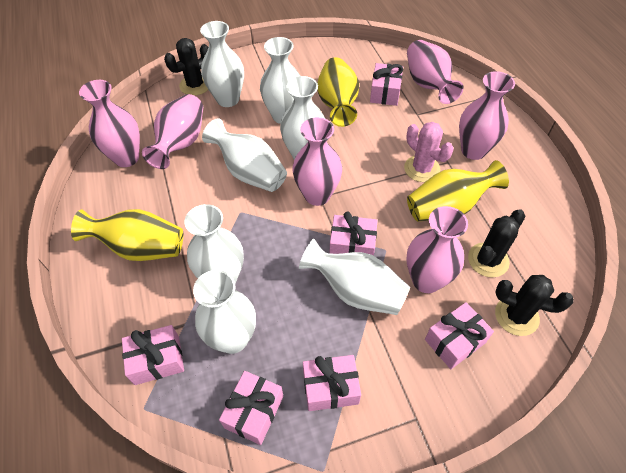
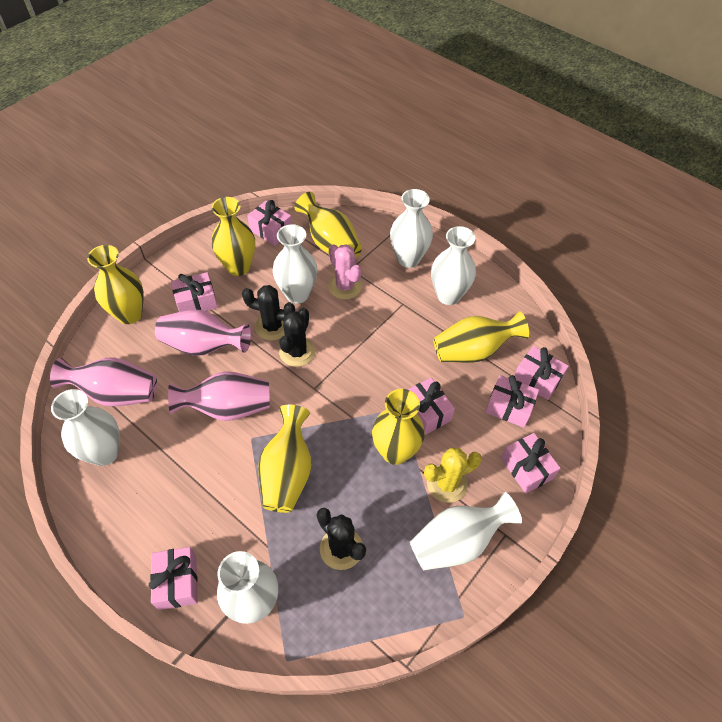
pink gift: [122,325,184,385] [219,371,283,445] [303,355,361,411] [330,212,378,256] [370,63,403,106] [425,302,494,369] = 6 -> [149,547,198,610] [171,272,218,312] [247,200,292,246] [407,378,455,435] [485,375,539,428] [501,433,560,494] [514,346,569,400] = 7
pink vase: [79,80,140,167] [142,94,203,169] [292,117,342,206] [407,40,464,104] [407,206,468,293] [459,71,515,160] = 6 -> [50,357,157,406] [155,310,251,356] [168,371,270,421] = 3
white vase: [184,204,244,283] [193,270,256,354] [200,21,244,107] [202,118,287,192] [260,37,300,124] [280,76,325,159] [299,239,410,315] = 7 -> [51,389,120,466] [217,551,278,624] [273,224,318,304] [390,189,433,268] [410,492,522,570] [431,226,476,305] = 6
yellow cactus: none = 0 -> [424,448,482,503] = 1
yellow vase: [71,209,183,261] [317,57,359,127] [407,160,509,221] = 3 -> [87,245,144,324] [211,197,255,276] [258,405,312,513] [294,192,362,259] [372,389,425,465] [433,311,529,363] = 6

